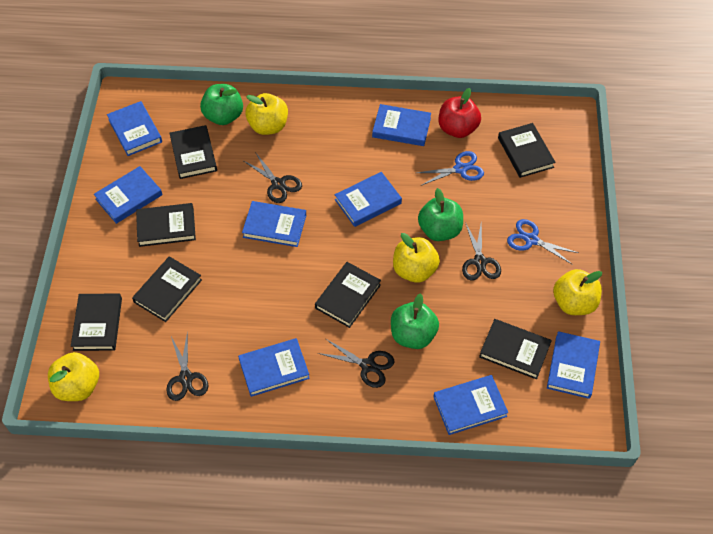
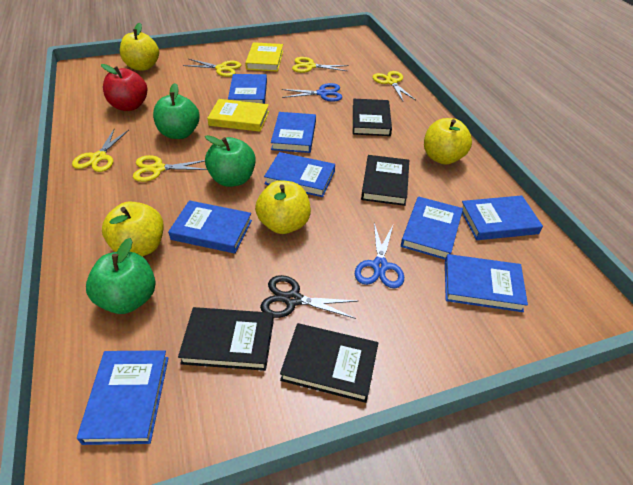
black book: [71,293,122,351] [132,256,202,322] [136,203,196,247] [169,125,217,179] [315,262,381,328] [479,319,552,379] [498,123,556,178] = 7 -> [178,307,274,371] [280,323,378,403] [353,99,392,136] [361,155,409,206] = 4
black scissors: [166,331,208,401] [244,152,302,203] [318,339,394,388] [462,222,501,281] = 4 -> [260,275,358,319] = 1
yellow book: none = 0 -> [207,99,269,132] [245,42,283,72] = 2
yellow scissors: none = 0 -> [72,129,129,172] [133,155,207,182] [183,59,241,77] [292,57,349,73] [372,71,416,101] = 5

